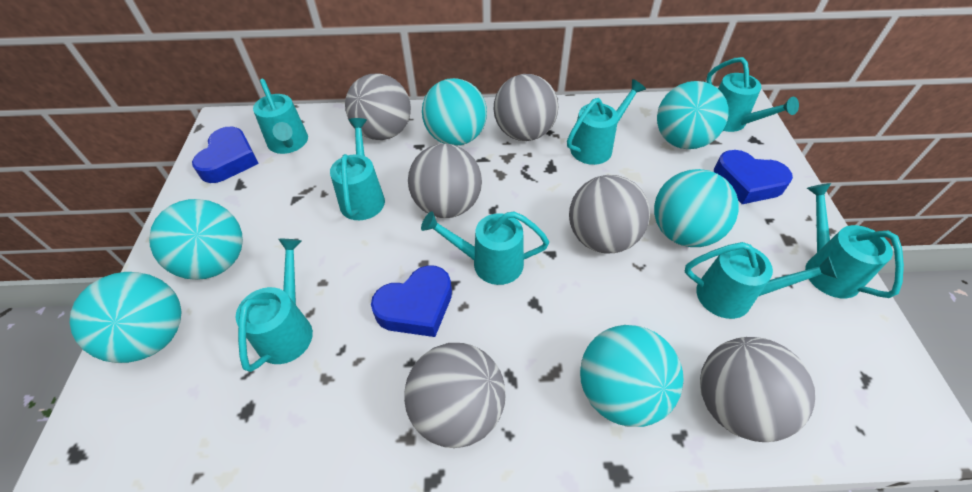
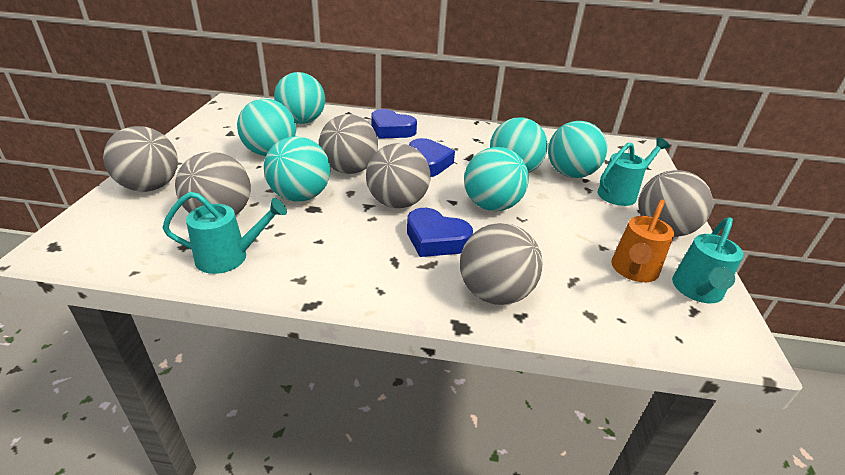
orange watering can: none = 0 -> [611,200,674,282] = 1
turquoise watering can: [236,239,313,372] [253,79,308,154] [330,118,385,220] [421,211,549,285] [567,79,646,165] [685,242,837,319] [706,57,799,132] [805,183,904,298] = 8 -> [163,192,287,274] [597,137,670,206] [672,217,744,303] = 3

